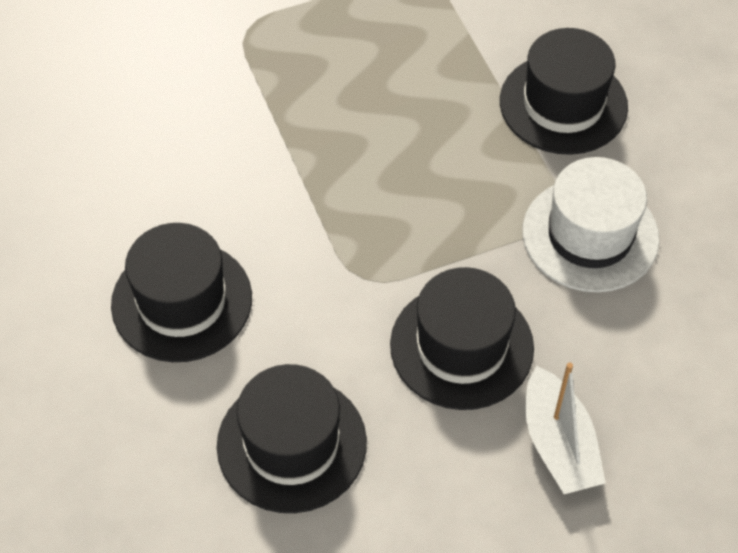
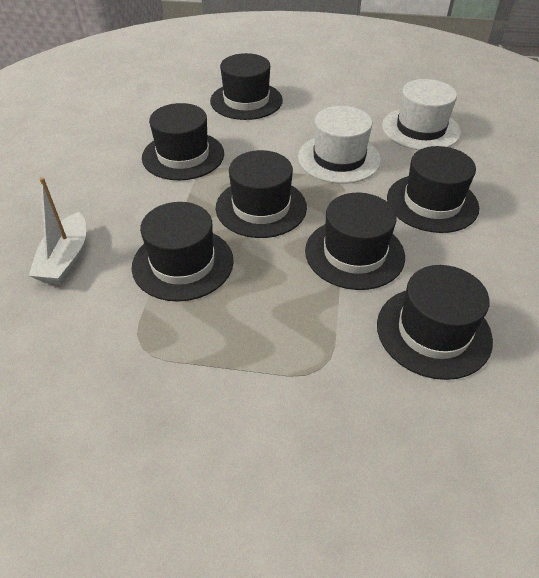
black hat: [111,223,252,362] [217,364,367,513] [390,267,534,410] [500,28,628,155] = 4 -> [132,202,234,302] [142,103,224,180] [210,53,283,120] [216,150,307,238] [305,193,405,290] [377,265,493,380] [387,146,479,233] = 7
white hat: [522,157,659,292] = 1 -> [298,106,381,184] [382,79,461,150] = 2

